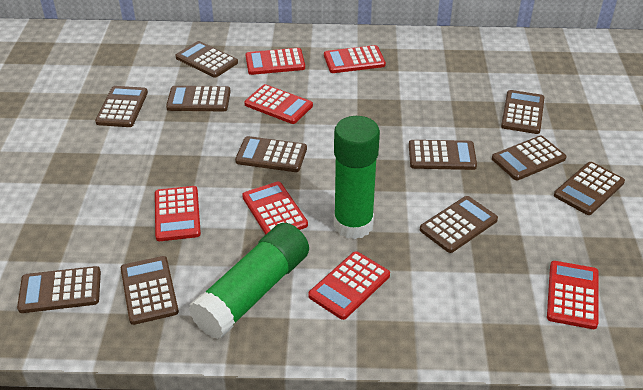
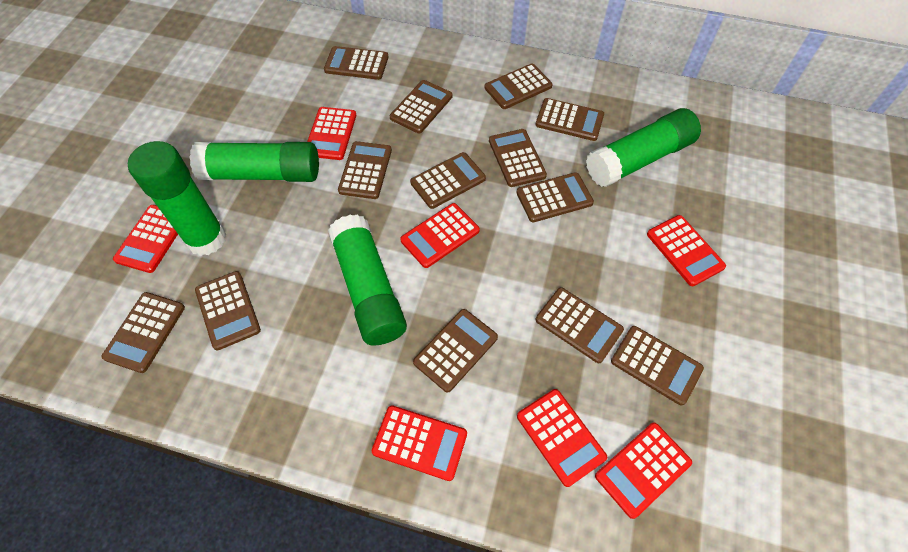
brown calculator: [17,266,101,313] [95,86,148,127] [121,256,179,325] [166,86,231,111] [175,41,238,78] [235,136,307,172] [409,140,477,170] [420,196,498,253] [492,135,567,180] [501,90,545,134] [554,162,625,215] = 11 -> [101,292,185,373] [195,271,261,350] [324,46,388,80] [338,141,392,199] [390,80,452,134] [410,152,486,209] [413,309,498,392] [484,63,553,109] [489,129,547,187] [516,172,594,222] [535,98,604,141] [536,287,624,363] [611,326,704,406] = 13
green glue stick: [189,223,309,339] [334,116,380,239] = 2 -> [128,141,226,256] [189,142,319,182] [328,214,407,346] [586,108,701,187] = 4

